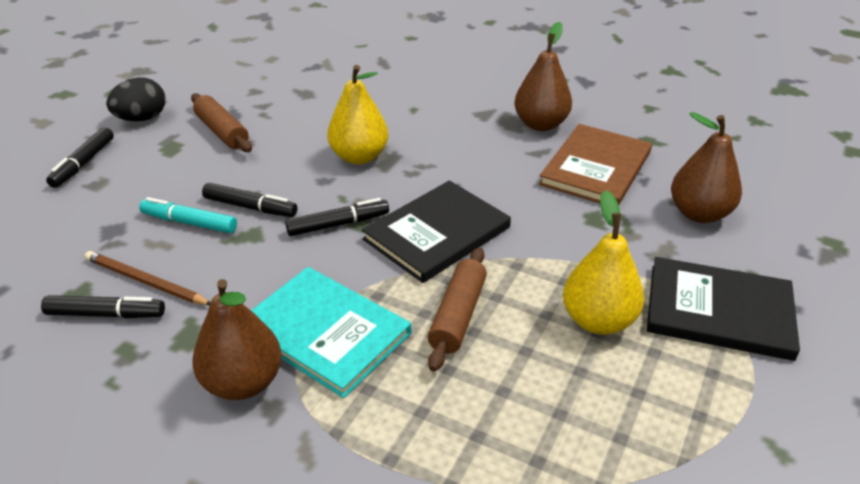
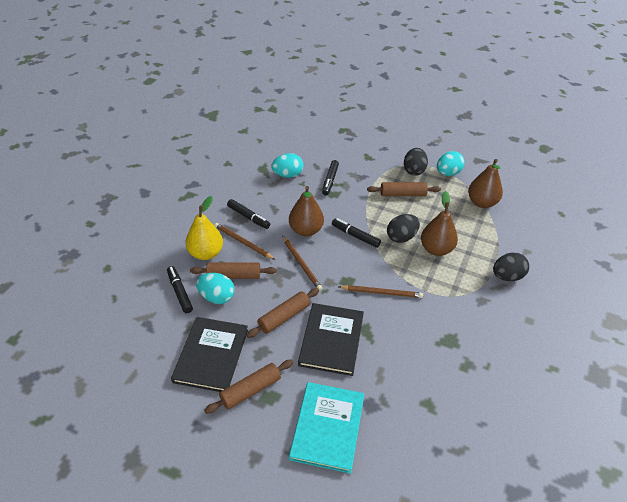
black egg: [106,77,165,121] = 1 -> [387,214,420,243] [404,148,428,176] [493,253,529,281] = 3
brown book: [539,124,652,205] = 1 -> none = 0
brown pencil: [85,251,210,305] = 1 -> [214,223,275,260] [283,236,322,291] [338,285,423,298] = 3
brown rolling pin: [191,93,252,152] [428,247,487,371] = 2 -> [190,262,277,279] [204,360,293,414] [247,288,319,338] [367,182,441,196] = 4
turquoise egg: none = 0 -> [196,273,235,304] [271,153,304,178] [437,151,465,176] = 3
turquoise marker: [139,197,237,233] = 1 -> none = 0
yellow pear: [327,65,388,165] [563,190,644,335] = 2 -> [185,196,223,260] = 1

